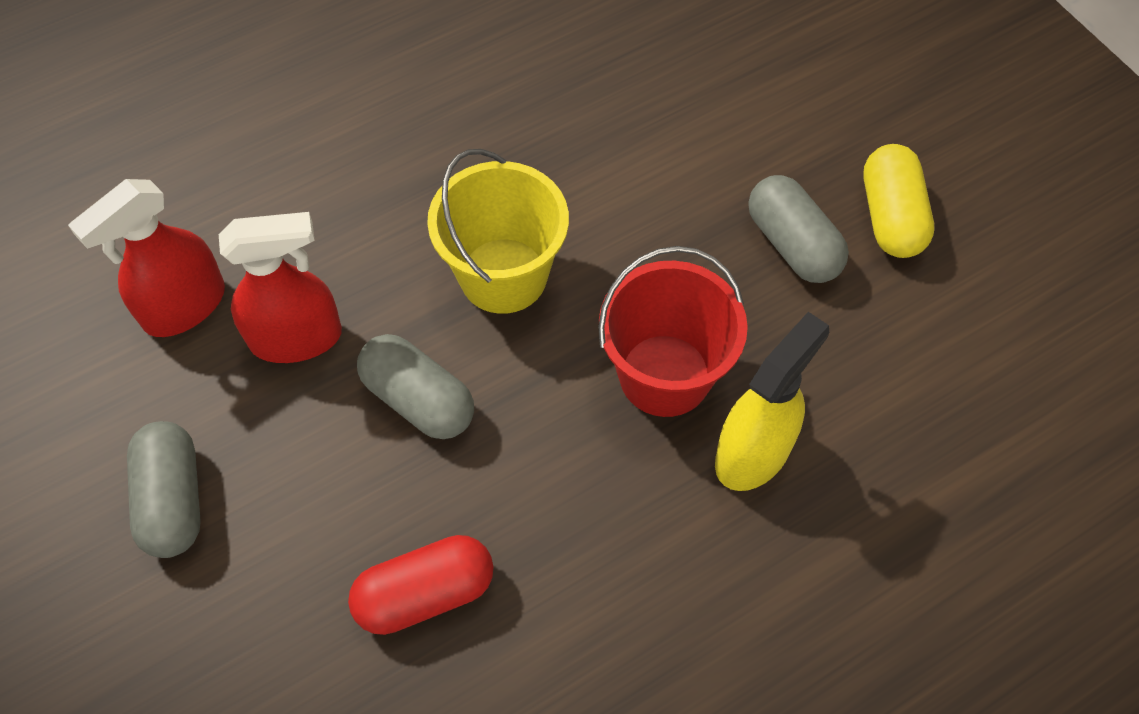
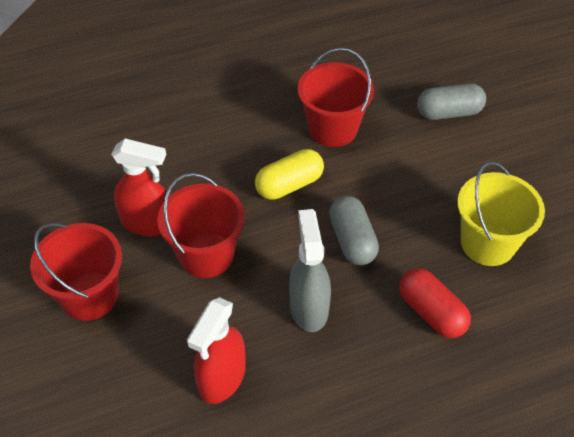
grey capsule: [127,421,201,558] [357,334,474,439] [749,175,849,283] = 3 -> [329,196,379,265] [417,83,486,120] = 2
grey spray bottle: none = 0 -> [289,209,331,332] = 1
red bucket: [598,246,748,417] = 1 -> [30,223,122,321] [157,173,245,278] [298,48,374,147] = 3
yellow spray bottle: [715,312,829,491] = 1 -> none = 0

